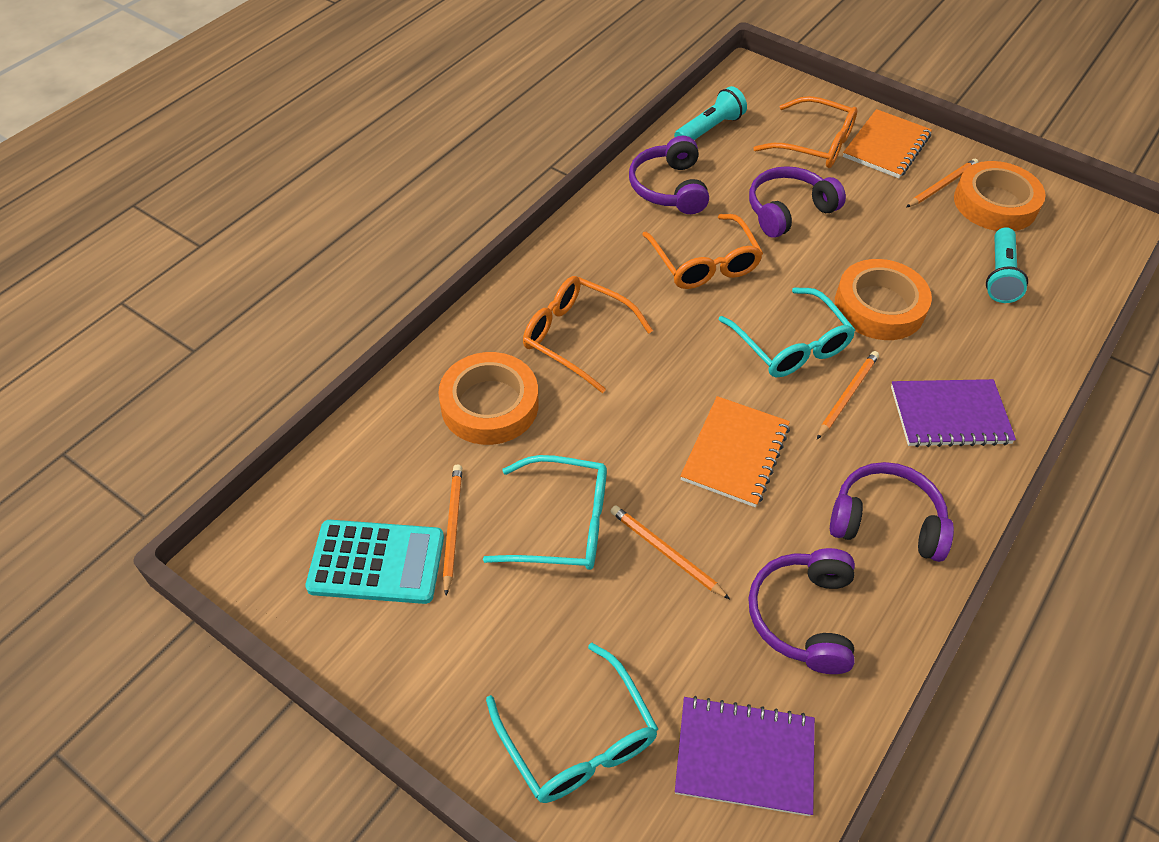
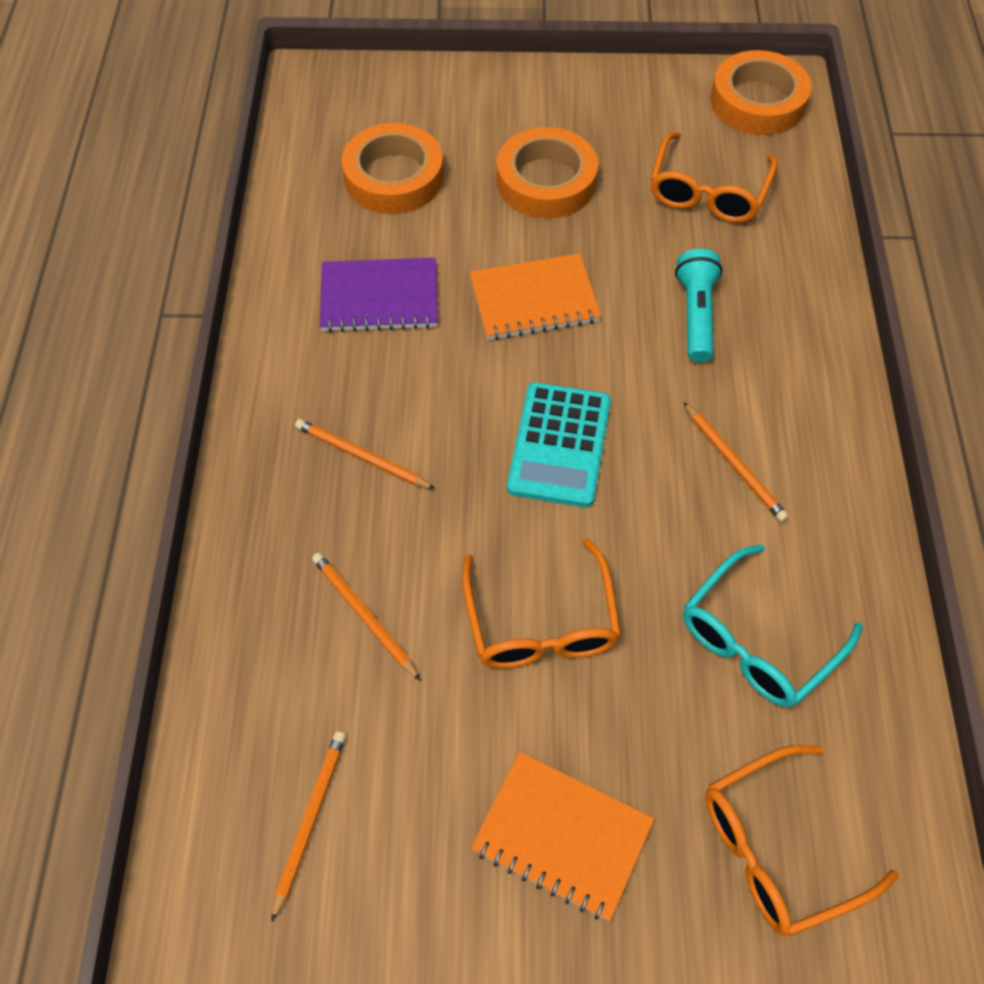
purple headphones: [629,136,709,214] [749,166,846,238] [749,548,855,674] [830,462,954,562] = 4 -> none = 0
purple notebook: [675,696,815,816] [891,379,1016,447] = 2 -> [320,258,438,333] = 1
turquoise flashlight: [674,86,747,140] [986,227,1028,303] = 2 -> [675,249,723,362] = 1
turquoise glasses: [483,455,607,570] [486,643,658,803] [719,287,856,377] = 3 -> [683,544,863,708] = 1

